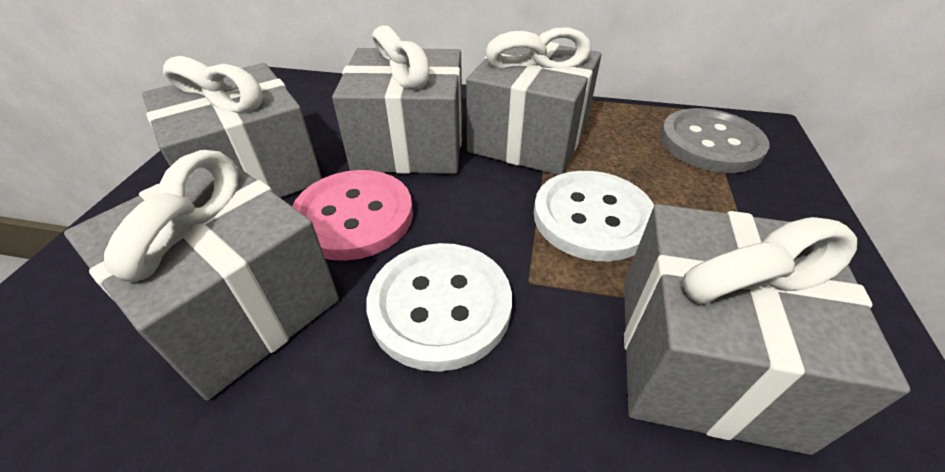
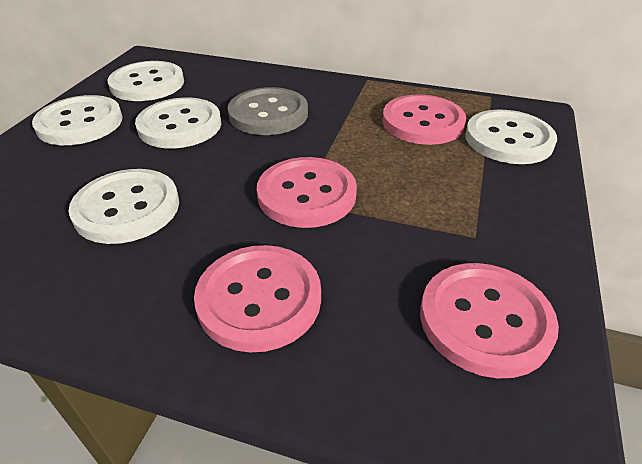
grey gift: [64,150,339,401] [142,56,322,198] [332,25,462,174] [466,27,602,175] [624,204,910,455] = 5 -> none = 0
pink button: [292,170,413,261] = 1 -> [194,245,321,353] [257,157,357,228] [382,94,466,145] [420,263,559,378] = 4
white button: [366,243,512,372] [534,171,654,261] = 2 -> [32,95,123,145] [68,169,179,244] [107,61,184,101] [135,98,221,148] [465,109,557,164] = 5

